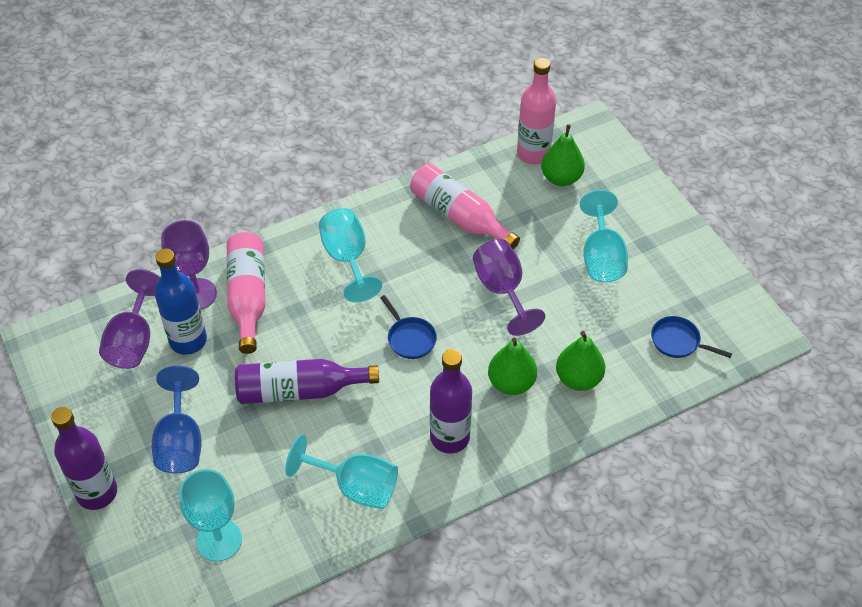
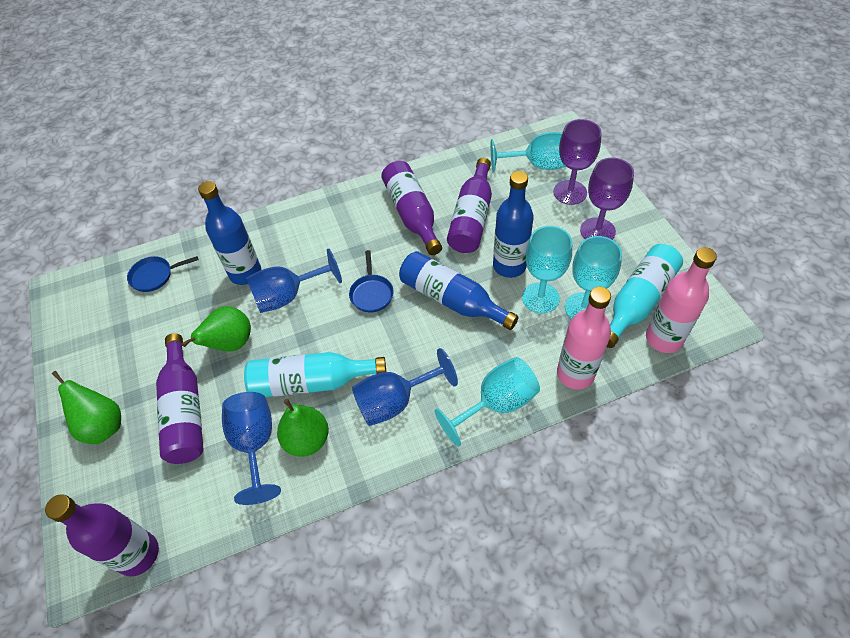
blue bottle: [155,249,207,355] = 1 -> [198,181,261,285] [399,251,519,330] [493,171,534,278] = 3
blue goblet: [152,366,202,473] = 1 -> [222,392,281,505] [246,249,342,313] [352,348,458,426] = 3
pink bottle: [226,232,266,354] [411,164,520,249] [517,58,556,164] = 3 -> [557,287,611,390] [646,247,717,353] = 2
purple bottle: [51,407,117,510] [235,359,379,404] [430,349,472,454] = 3 -> [45,494,159,577] [156,333,204,464] [381,161,442,255] [447,158,492,253] = 4
purple goblet: [99,269,160,369] [161,220,217,310] [473,239,545,336] = 3 -> [553,119,602,205] [580,158,634,240] = 2
turquoise bottle: none = 0 -> [244,352,386,397] [607,244,683,348] = 2

